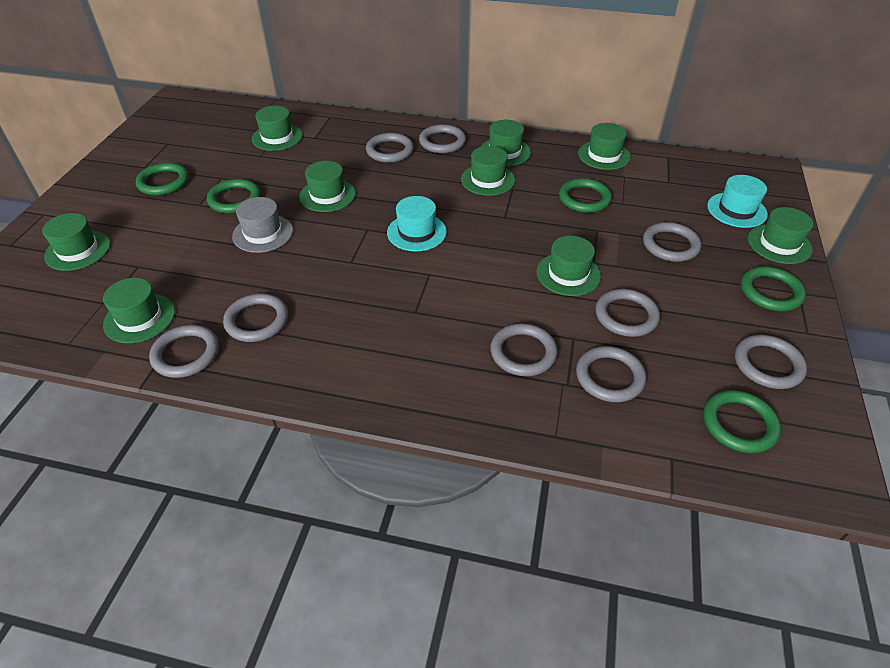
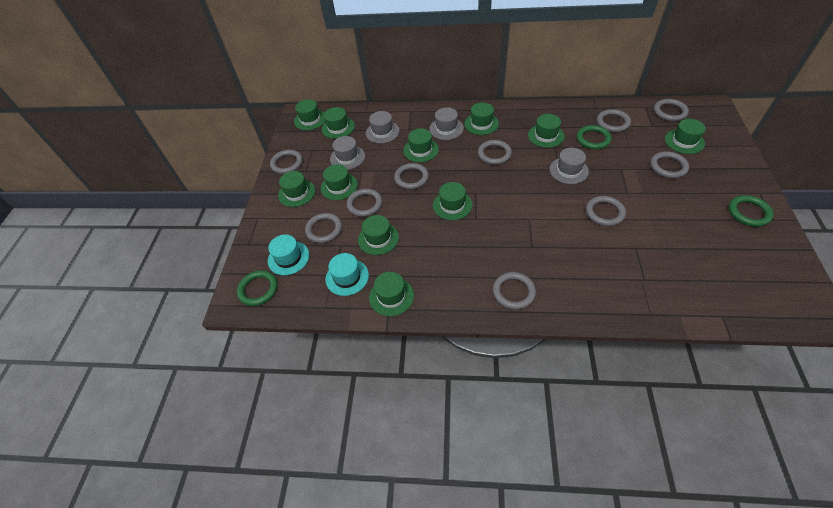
green hat: [42,213,110,271] [103,278,175,343] [252,106,303,151] [299,161,356,212] [461,146,515,196] [481,120,531,166] [536,236,601,296] [578,123,631,170] [748,207,813,264] = 9 -> [278,171,315,207] [294,99,325,130] [321,164,358,200] [322,107,355,139] [358,215,399,255] [369,272,414,316] [403,128,439,162] [433,182,472,220] [464,102,499,135] [528,114,565,148] [665,119,706,154] = 11
green ring: [136,163,189,196] [207,179,260,214] [559,178,612,213] [703,390,781,453] [741,266,806,311] = 5 -> [237,270,278,306] [577,125,612,149] [729,195,773,227] = 3
grey hat: [232,197,293,253] = 1 -> [330,136,365,170] [366,111,400,144] [429,107,464,140] [549,148,589,184] = 4
grey ring: [149,325,219,378] [223,294,288,342] [366,133,414,163] [419,124,466,153] [490,323,558,376] [576,346,646,402] [595,289,660,337] [643,222,701,262] [735,335,807,389] = 9 -> [270,150,303,174] [305,213,342,243] [347,189,382,217] [394,163,429,189] [478,140,512,165] [493,272,536,310] [586,196,626,226] [597,109,631,132] [650,151,689,178] [654,99,689,121] = 10

